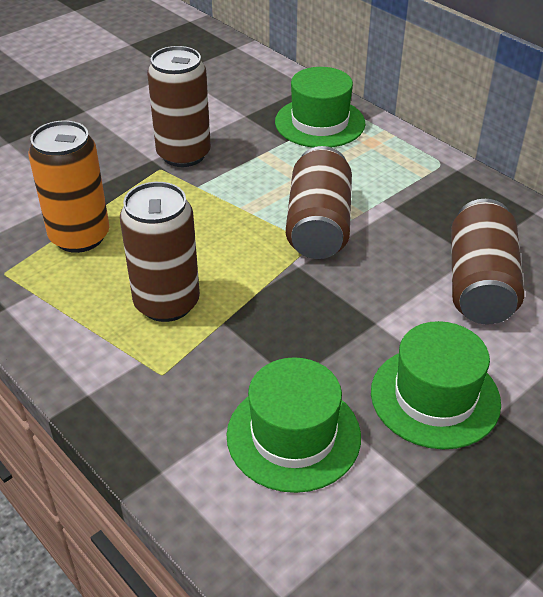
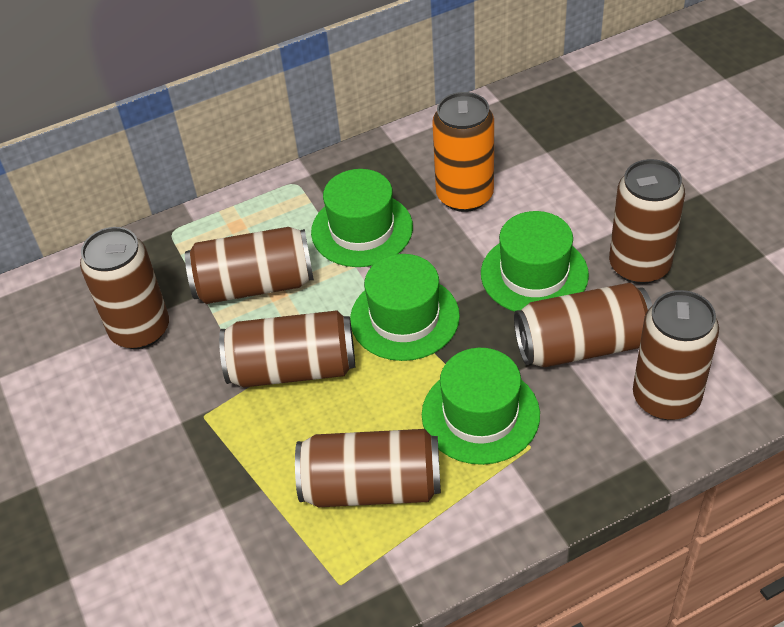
brown can: [120,182,200,322] [147,46,211,167] [286,146,352,259] [451,199,524,324] = 4 -> [80,227,169,349] [185,227,314,304] [219,310,355,387] [295,429,441,507] [514,283,653,367] [609,159,685,284] [633,290,719,420] = 7
green hat: [227,357,361,493] [275,67,365,148] [371,321,501,449] = 3 -> [311,169,413,267] [350,254,460,361] [422,348,540,465] [481,211,589,312] = 4

